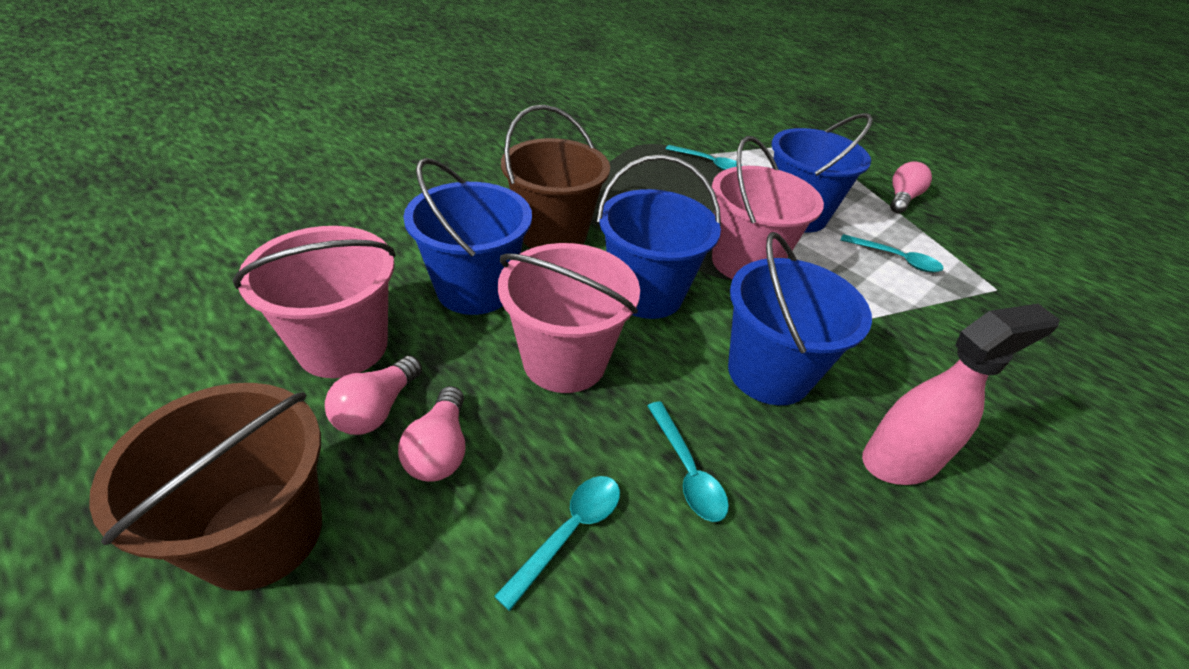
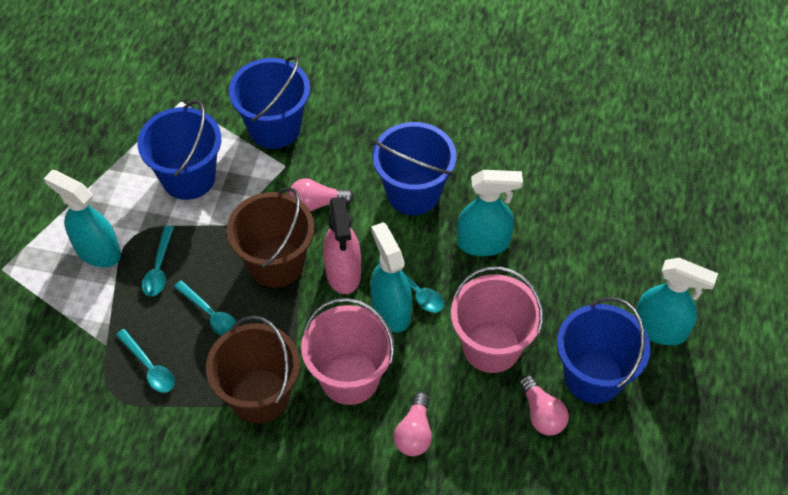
pink bucket: [233,226,396,378] [498,243,640,393] [712,136,824,279] = 3 -> [301,298,394,405] [451,266,543,373] = 2
turquoise spray bottle: none = 0 -> [43,170,121,267] [370,222,412,332] [457,170,523,256] [634,258,718,345] = 4

